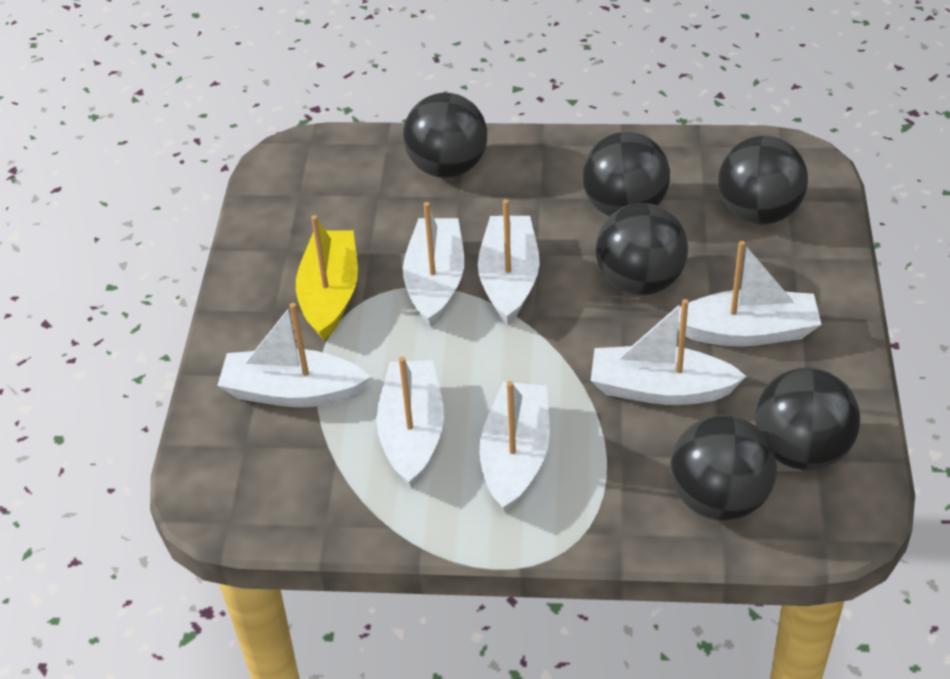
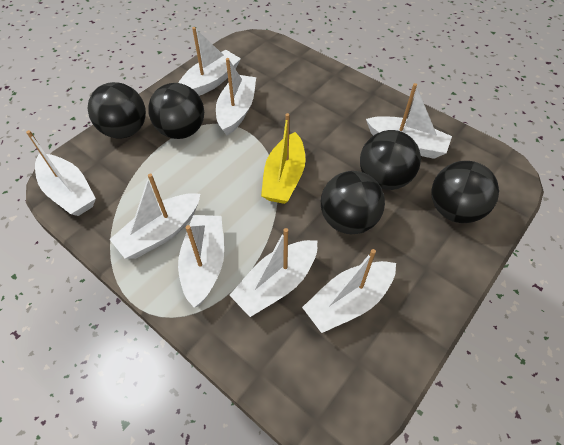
black ball: [403,93,487,178] [582,132,670,217] [596,203,688,295] [670,415,777,521] [718,135,808,225] [755,368,860,470] = 6 -> [88,82,146,139] [148,83,204,139] [321,171,385,234] [360,130,421,190] [432,161,499,223] = 5
white boat: [217,303,370,407] [376,356,444,488] [403,202,464,327] [478,199,540,325] [480,381,550,513] [591,299,747,405] [678,241,822,346] = 7 -> [26,130,96,216] [109,173,200,259] [178,215,224,308] [179,27,241,96] [216,58,256,136] [229,228,317,317] [302,249,396,333] [366,83,452,159] = 8

